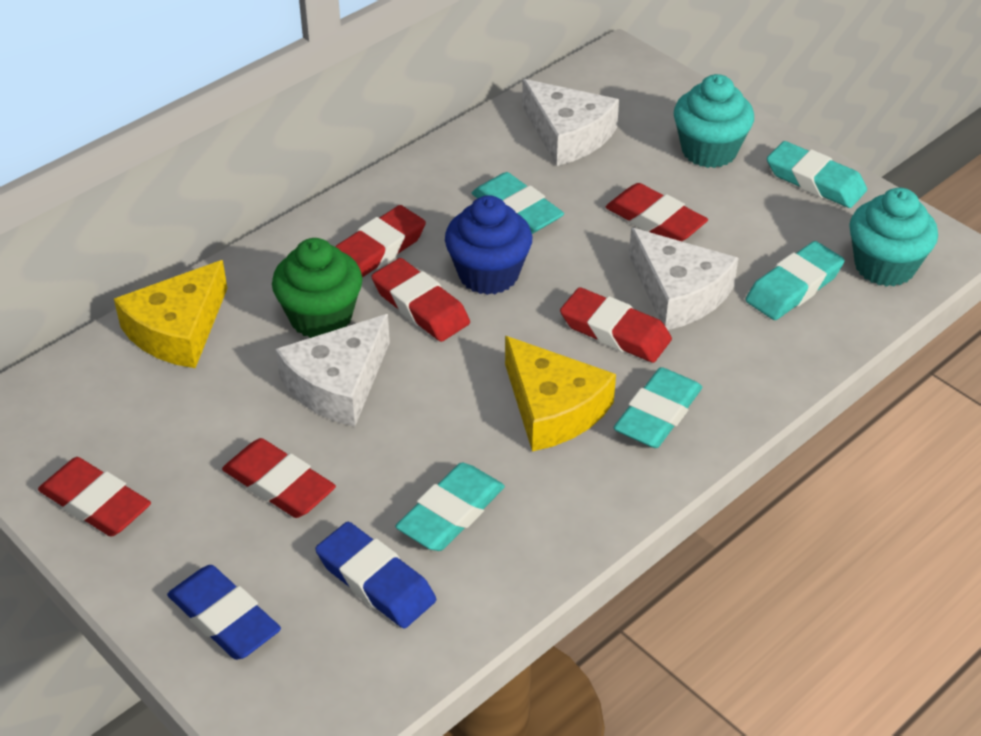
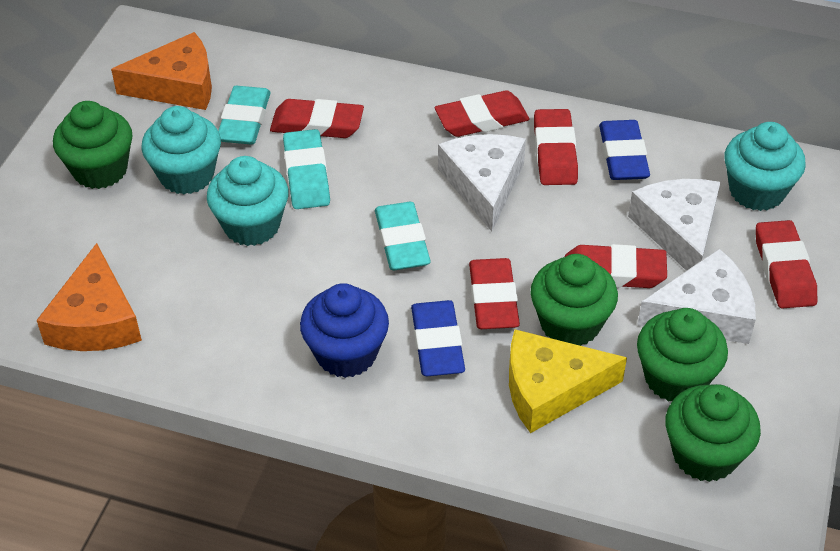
green cupcake: [272,238,362,338] = 1 -> [53,101,132,189] [530,254,618,346] [637,308,728,402] [665,384,761,482] = 4
orange cheese: none = 0 -> [37,243,142,351] [111,32,212,110] = 2
turquoise cupcake: [674,74,754,168] [849,188,938,287] = 2 -> [141,106,221,194] [207,156,289,246] [725,122,806,211] = 3
turquoise eraser: [395,463,505,551] [472,172,564,234] [613,367,702,448] [746,241,845,320] [767,141,867,208] = 5 -> [218,86,271,145] [283,129,330,209] [375,202,431,270] = 3
yellow cheese: [114,260,227,368] [505,336,616,451] = 2 -> [509,329,627,433] = 1

